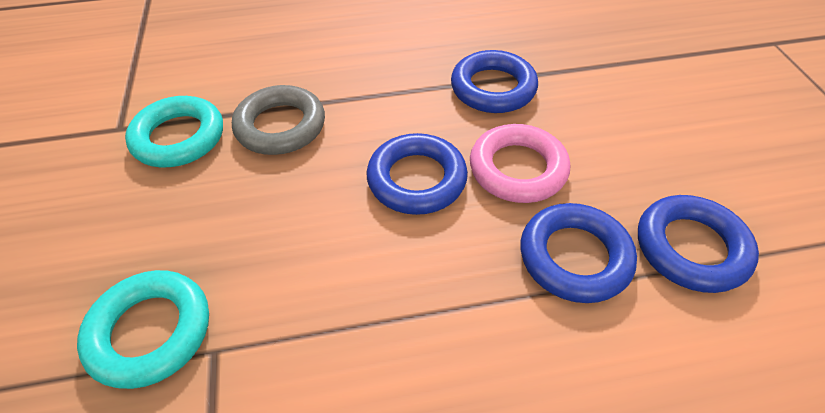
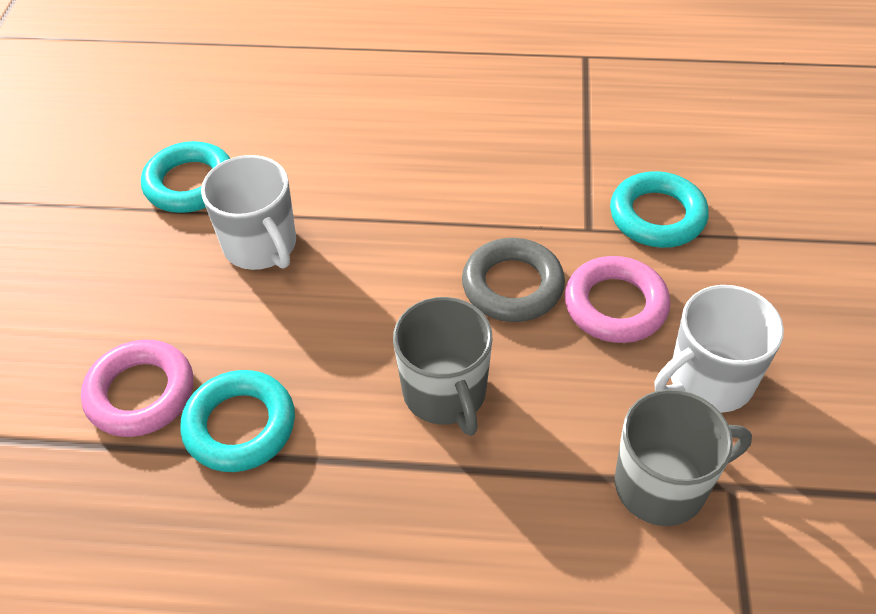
blue ring: [367,133,468,215] [451,50,538,113] [520,203,637,303] [638,195,759,293] = 4 -> none = 0
grey mug: none = 0 -> [393,297,493,436] [615,390,752,526] = 2
pink ring: [470,124,570,203] = 1 -> [81,340,193,437] [565,256,670,343] = 2
turquoise ring: [77,270,209,389] [125,96,223,168] = 2 -> [141,141,230,213] [180,370,295,472] [610,171,709,248] = 3
white mug: none = 0 -> [201,155,296,270] [654,285,784,413] = 2

